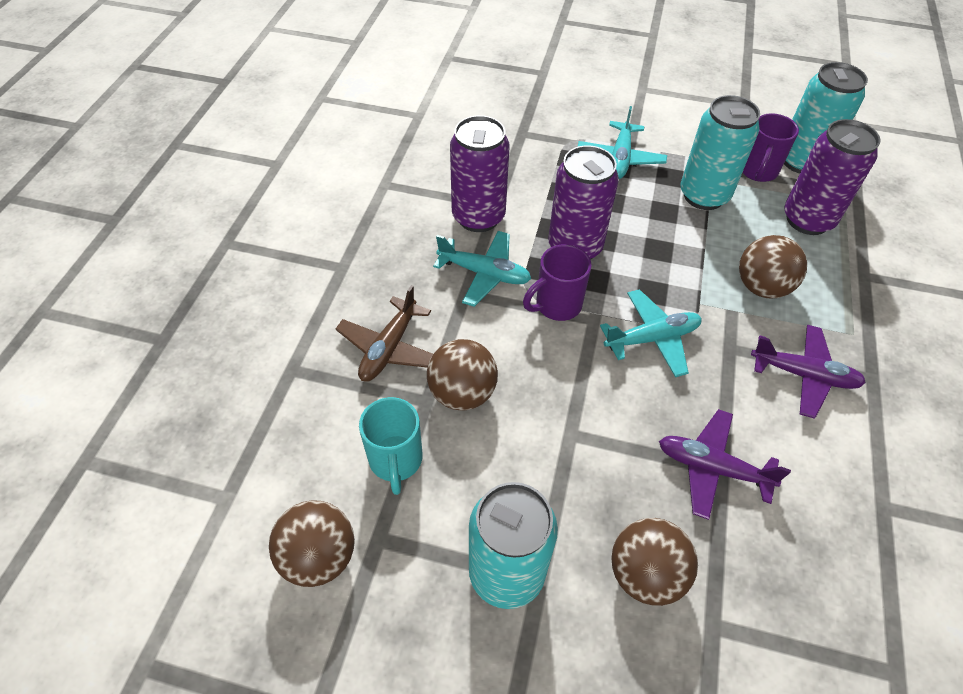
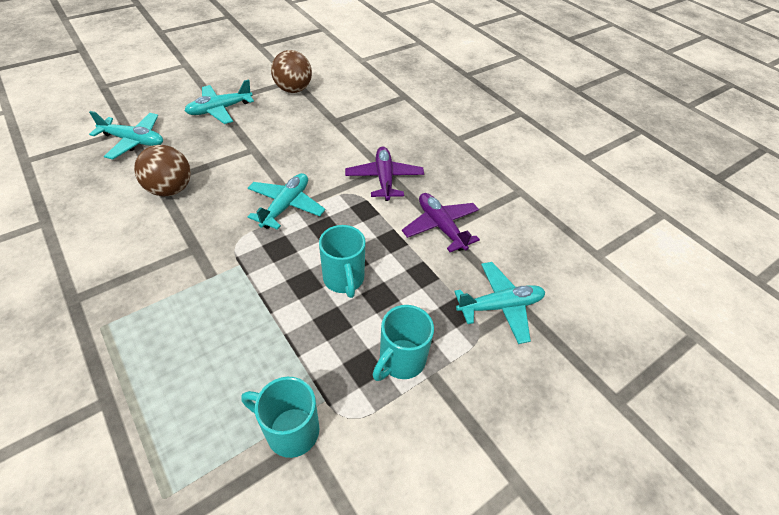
brown ball: [269,500,355,587] [427,339,498,411] [612,518,698,606] [739,235,807,298] = 4 -> [134,145,191,196] [271,50,312,93] = 2
brown plane: [336,285,433,382] = 1 -> none = 0
purple can: [450,115,509,232] [548,145,619,260] [784,119,880,235] = 3 -> none = 0
purple mug: [523,245,592,321] [742,113,799,182] = 2 -> none = 0
turquoise can: [469,482,558,609] [680,95,760,210] [784,62,868,173] = 3 -> none = 0
turquoise mug: [359,397,423,495] = 1 -> [241,377,319,458] [319,225,366,298] [373,305,434,381] = 3
turquoise plane: [433,231,531,307] [577,106,667,179] [600,289,702,377] = 3 -> [89,111,163,159] [185,79,254,124] [248,173,325,230] [454,262,545,344] = 4

